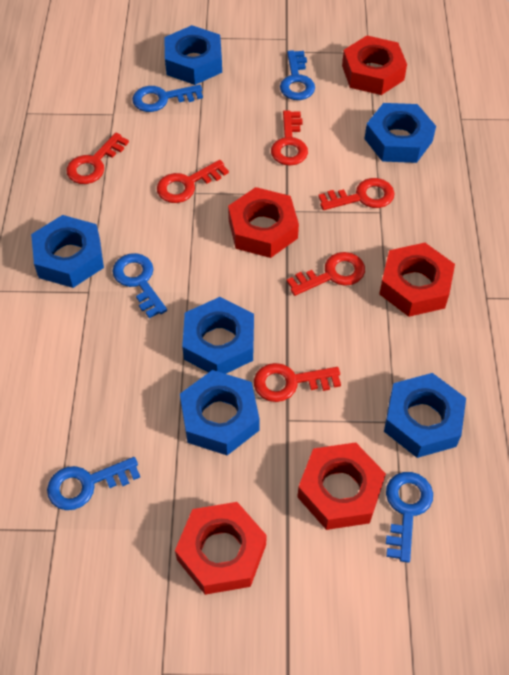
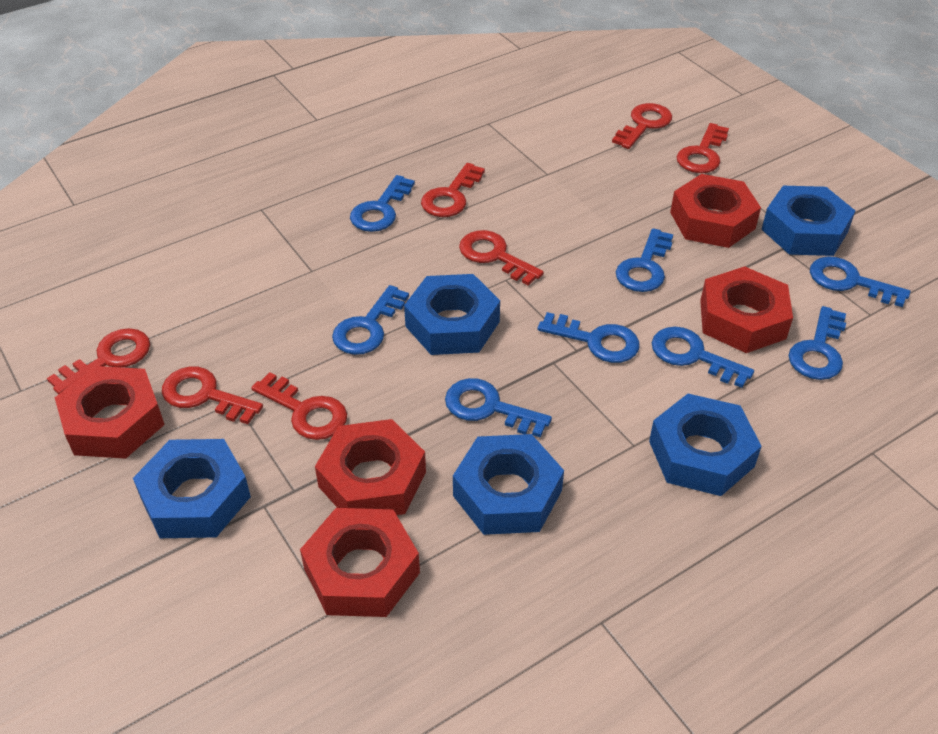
blue key: [47,457,140,510] [113,253,167,318] [132,85,203,112] [280,50,315,100] [386,472,433,563] = 5 -> [332,285,409,355] [350,175,415,232] [445,378,552,438] [538,312,640,363] [616,228,673,292] [652,327,754,388] [789,306,846,380] [810,257,910,307] = 8
blue nut: [31,215,104,288] [164,25,222,85] [180,370,260,455] [182,297,254,374] [365,103,436,163] [384,373,466,458] = 6 -> [133,439,251,538] [404,274,500,355] [453,434,564,535] [649,394,762,496] [761,186,855,256] = 5
red key: [66,133,129,184] [157,160,229,203] [254,363,341,402] [271,110,308,166] [287,252,365,296] [318,178,395,210] = 6 -> [47,328,150,394] [162,367,263,424] [251,372,347,440] [421,163,485,217] [459,230,544,285] [612,103,672,149] [677,123,729,173] = 7

